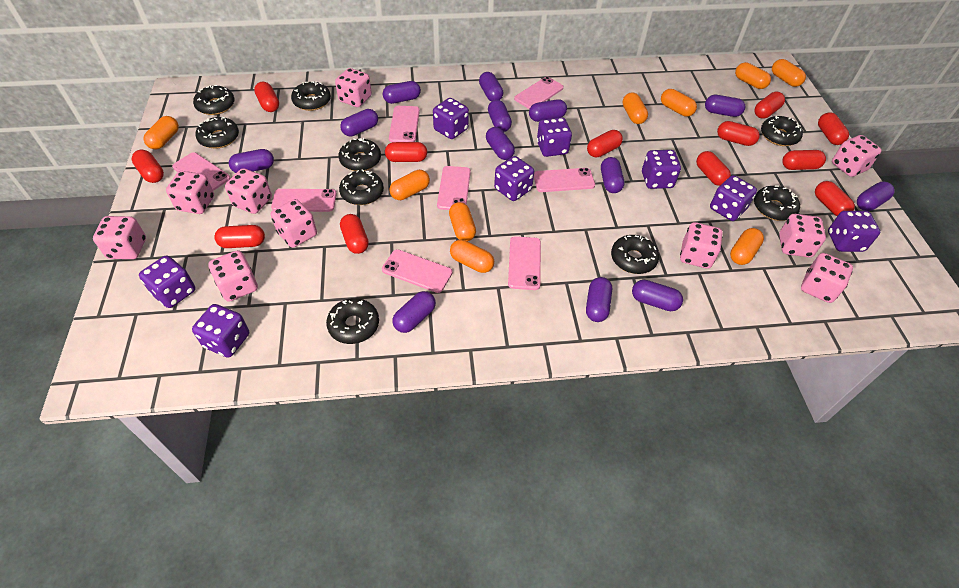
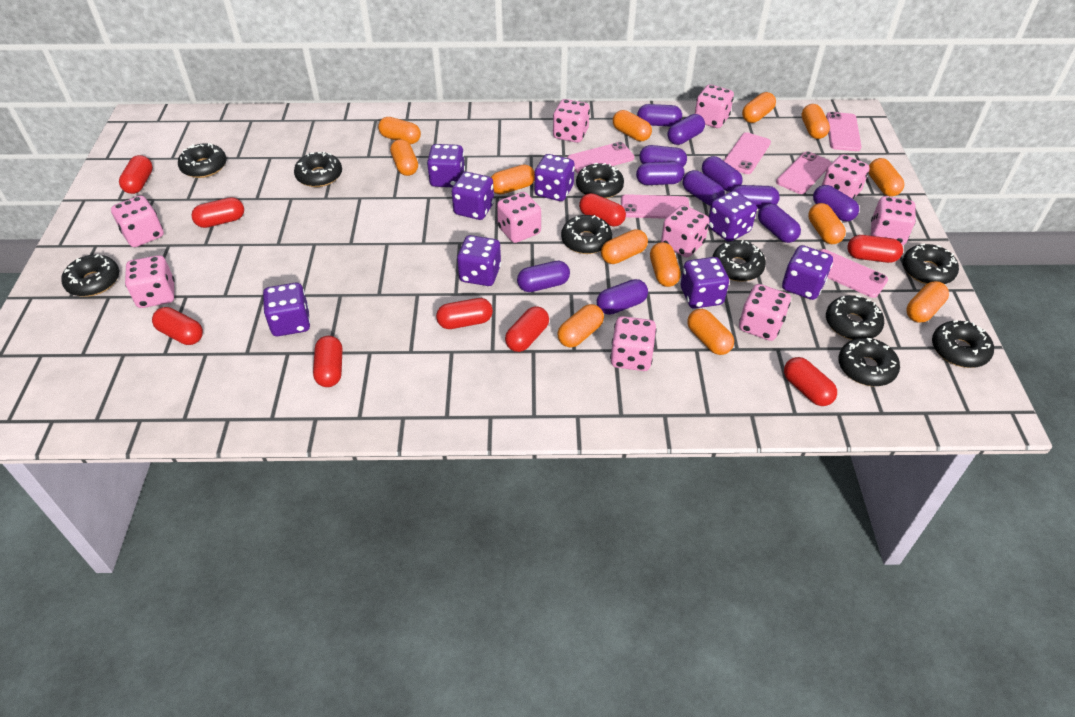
black donut: [193,85,235,115] [196,117,239,149] [291,81,331,111] [326,298,379,344] [339,138,381,171] [339,169,384,205] [611,235,659,274] [754,185,800,221] [761,116,803,146] = 9 -> [61,254,119,297] [178,143,227,178] [294,152,342,187] [561,215,612,254] [576,163,624,199] [713,240,766,281] [826,295,884,340] [838,338,900,386] [902,244,959,284] [932,320,994,368] = 10
orange capsule: [143,116,179,149] [389,170,430,200] [449,202,476,241] [450,240,494,273] [622,92,648,124] [661,89,697,117] [730,228,764,265] [735,62,771,89] [772,59,806,87] = 9 -> [378,117,421,144] [390,139,418,176] [491,164,535,195] [557,304,604,348] [601,229,648,264] [613,110,652,141] [650,242,681,287] [687,309,734,355] [742,92,776,123] [801,104,830,139] [808,203,846,244] [869,158,904,196] [906,281,949,323] = 13
pink phone: [172,152,230,191] [271,189,337,212] [382,249,452,293] [389,106,420,142] [437,166,471,210] [508,236,541,290] [514,77,564,109] [534,168,595,192] = 8 -> [567,142,634,174] [621,194,689,219] [724,132,771,174] [776,151,831,194] [819,249,888,298] [826,112,862,151] = 6
purple capsule: [229,149,274,173] [340,109,378,136] [383,81,421,104] [393,291,436,333] [479,72,503,101] [486,127,515,160] [488,100,512,132] [529,99,567,122] [586,277,612,322] [601,157,624,193] [632,280,683,311] [705,95,745,117] [857,181,895,211] = 13 -> [517,261,570,292] [597,279,648,315] [636,161,685,185] [637,104,682,127] [640,145,687,167] [668,114,705,145] [683,170,725,206] [702,156,743,192] [730,185,780,209] [758,203,801,243] [813,185,859,221] = 11
red capsule: [132,150,164,183] [214,225,265,248] [254,82,279,112] [340,214,369,254] [385,142,427,162] [587,130,623,158] [696,151,731,186] [717,121,760,146] [755,92,785,119] [782,150,826,170] [815,181,855,216] [818,112,849,145] = 12 -> [119,155,153,194] [152,307,203,345] [191,197,244,228] [313,336,342,387] [436,298,493,329] [505,306,549,352] [579,193,626,227] [784,357,837,406] [847,235,903,263] = 9

